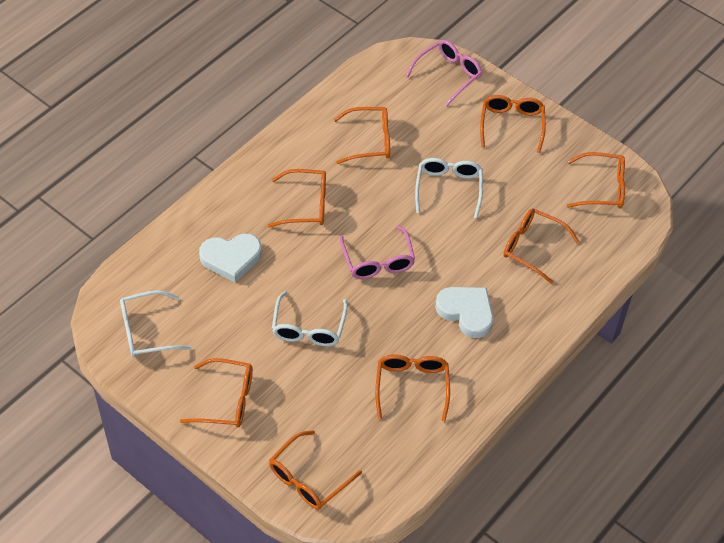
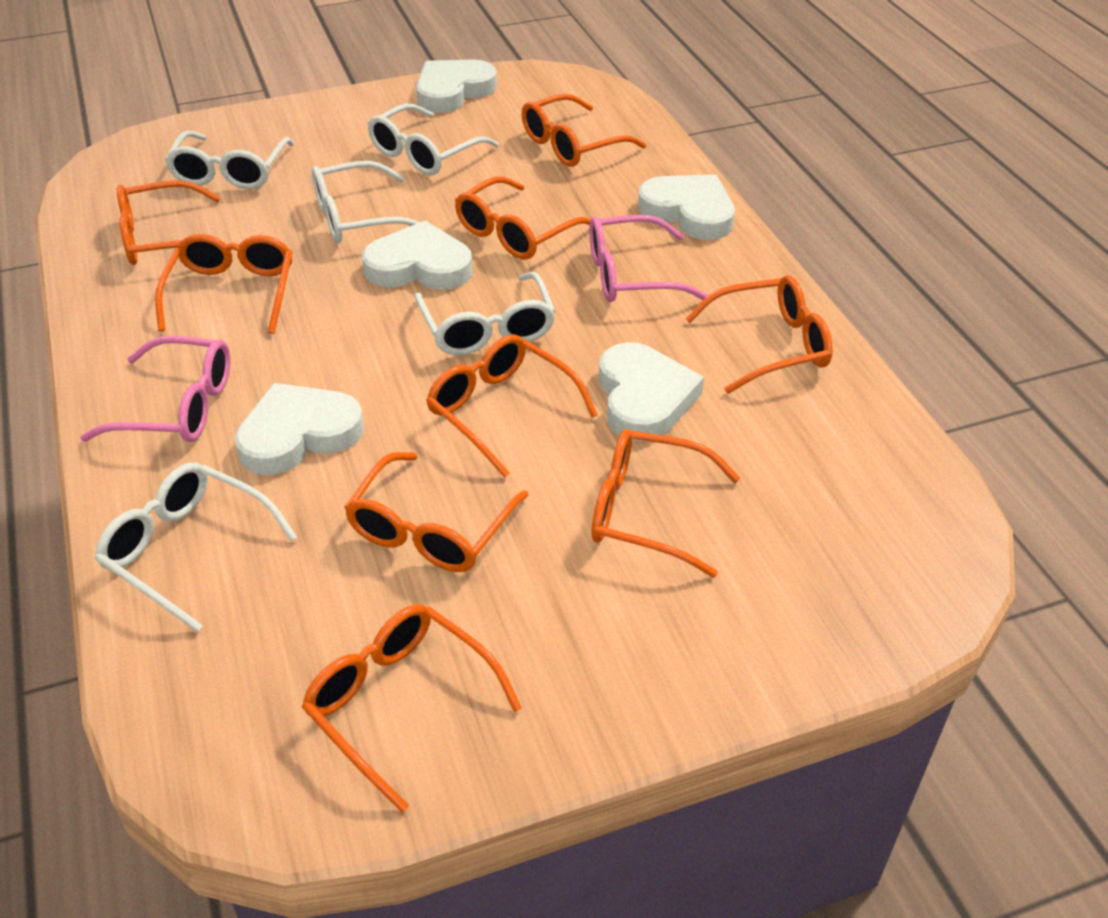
orange glasses: [180,358,253,427] [268,169,326,227] [269,430,362,510] [334,107,390,164] [375,354,450,421] [480,95,546,153] [503,208,579,284] [567,152,625,209] = 8 -> [117,180,232,265] [155,234,293,334] [302,604,522,813] [344,452,529,572] [426,334,598,478] [455,177,590,260] [521,94,646,167] [592,429,740,578] [685,275,833,394] = 9
white glasses: [120,290,191,357] [272,291,348,347] [415,158,483,218] = 3 -> [95,463,297,632] [165,131,294,189] [312,161,420,243] [368,103,499,175] [414,272,556,355] = 5
white heart: [199,234,262,283] [435,287,493,338] = 2 -> [235,383,364,475] [362,221,473,290] [416,60,497,113] [599,342,704,441] [638,175,735,240] = 5

